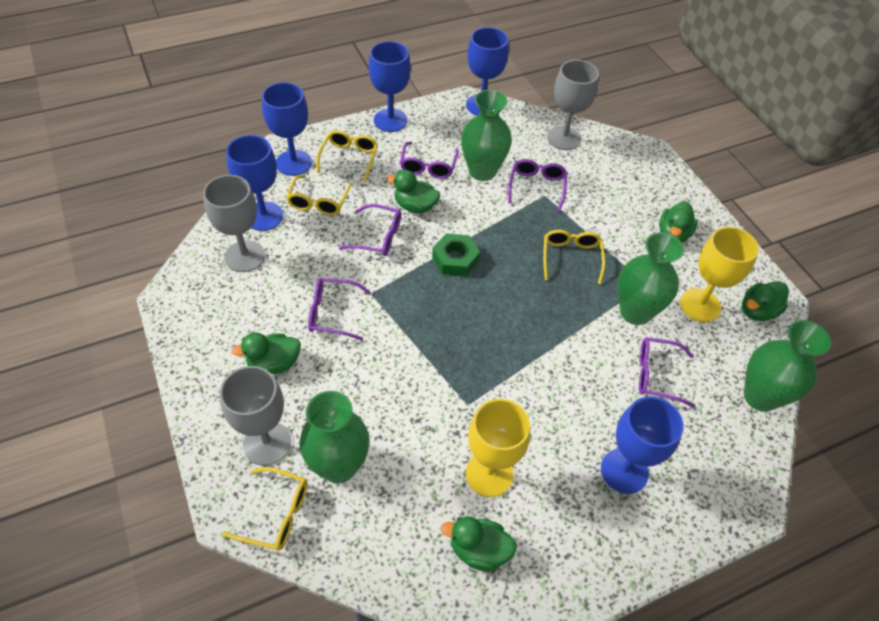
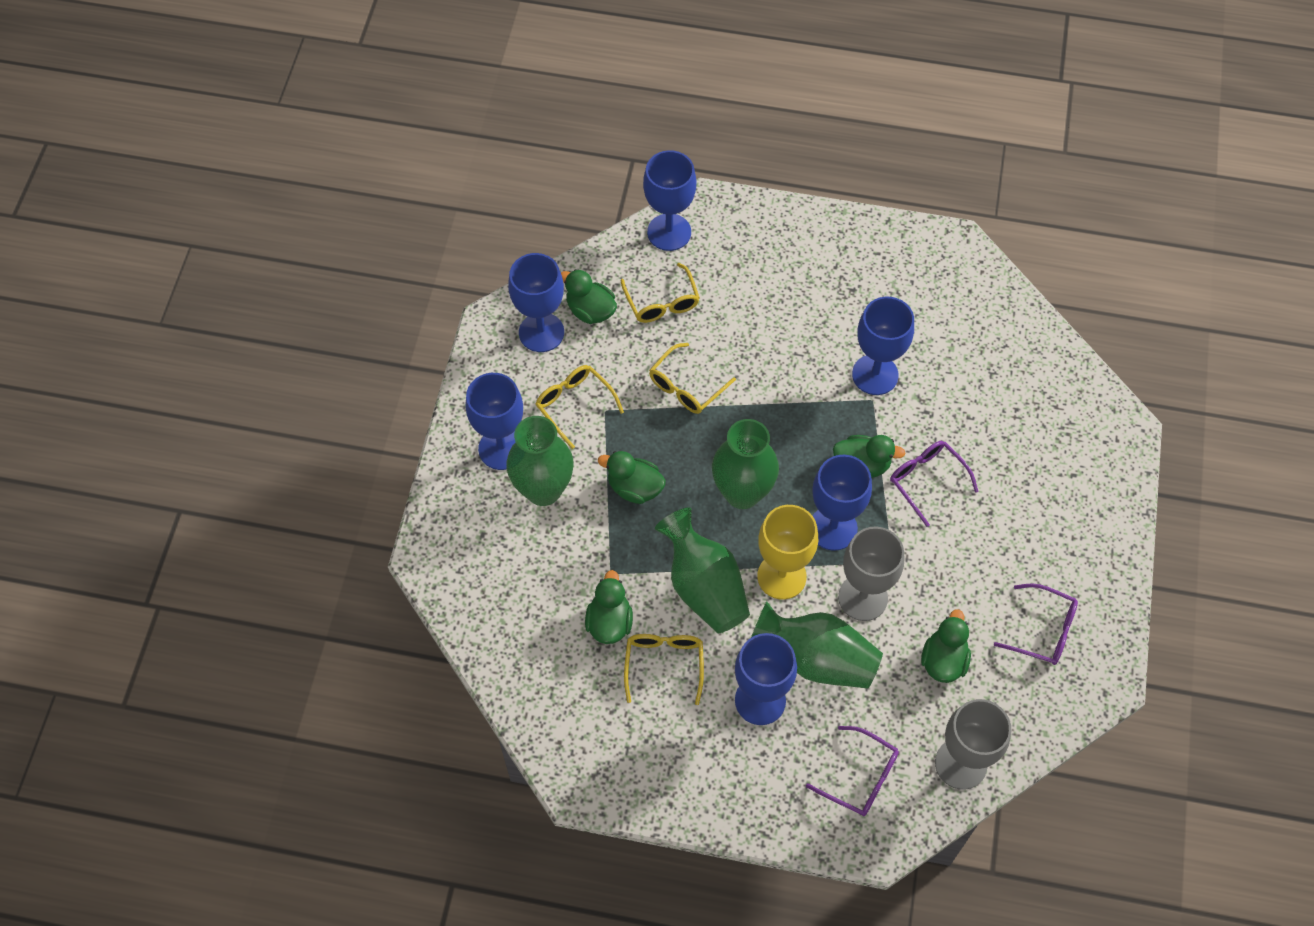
blue goblet: [226,135,283,231] [262,82,312,176] [369,41,411,132] [466,27,509,116] [601,396,684,494] = 5 -> [465,373,523,470] [508,253,564,352] [643,150,696,251] [735,633,797,725] [812,455,872,551] [852,297,914,395] = 6
green nut: [432,233,480,276] = 1 -> none = 0
grey goblet: [203,175,265,272] [220,366,291,466] [547,60,599,150] = 3 -> [838,526,904,621] [935,699,1011,790] = 2
purple glasses: [308,278,371,340] [339,204,401,256] [400,142,459,179] [508,159,567,212] [639,337,695,408] = 5 -> [806,726,899,816] [890,441,979,527] [994,583,1078,665] = 3
yellow goblet: [466,399,530,497] [680,227,759,322] = 2 -> [757,505,818,600] = 1

